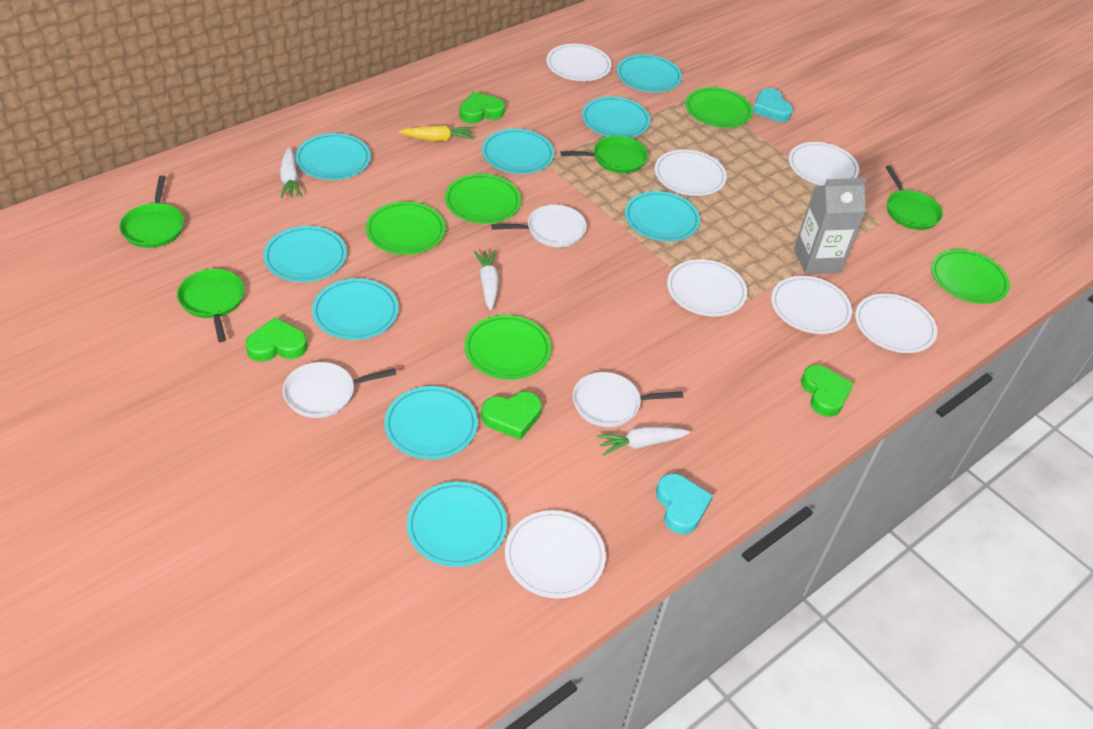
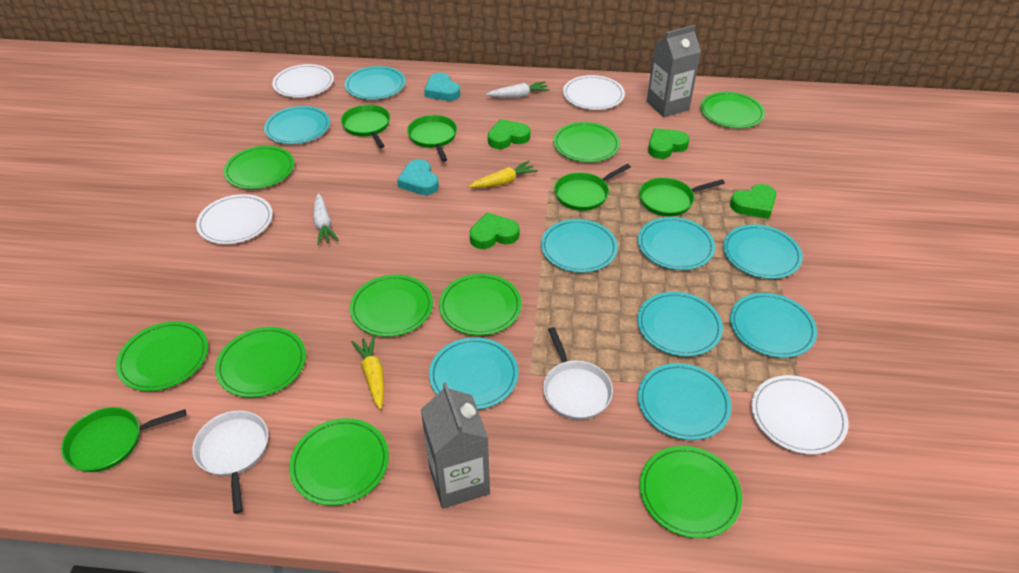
green pan: [119,175,184,248] [177,269,244,342] [561,136,648,173] [885,165,943,230] = 4 -> [61,407,186,472] [341,105,390,148] [407,115,457,162] [554,164,631,211] [639,178,725,216] = 5
green plate: [366,202,445,255] [445,174,521,224] [465,315,551,380] [686,87,753,128] [931,249,1010,304] = 5 -> [116,321,208,391] [215,327,306,398] [224,146,294,189] [289,418,389,506] [350,275,433,337] [439,274,522,336] [553,122,620,162] [640,446,742,538] [700,92,765,128] = 9
grey carton: [794,178,867,274] = 1 -> [421,382,490,509] [646,25,701,117] = 2
white carrot: [280,148,302,198] [474,250,499,310] [597,427,690,455] = 3 -> [313,193,338,245] [486,81,550,98] = 2
white pan: [283,362,397,418] [491,205,587,247] [573,372,683,427] = 3 -> [192,410,268,514] [543,327,613,420] = 2
white plate: [505,510,606,598] [546,44,612,81] [655,149,727,196] [667,259,747,316] [771,276,852,334] [789,142,859,185] [855,294,937,353] = 7 -> [196,194,273,244] [272,64,334,98] [563,75,625,110] [752,375,848,454] = 4
yellow carrot: [399,126,474,141] = 1 -> [351,335,384,410] [469,161,538,188] = 2

